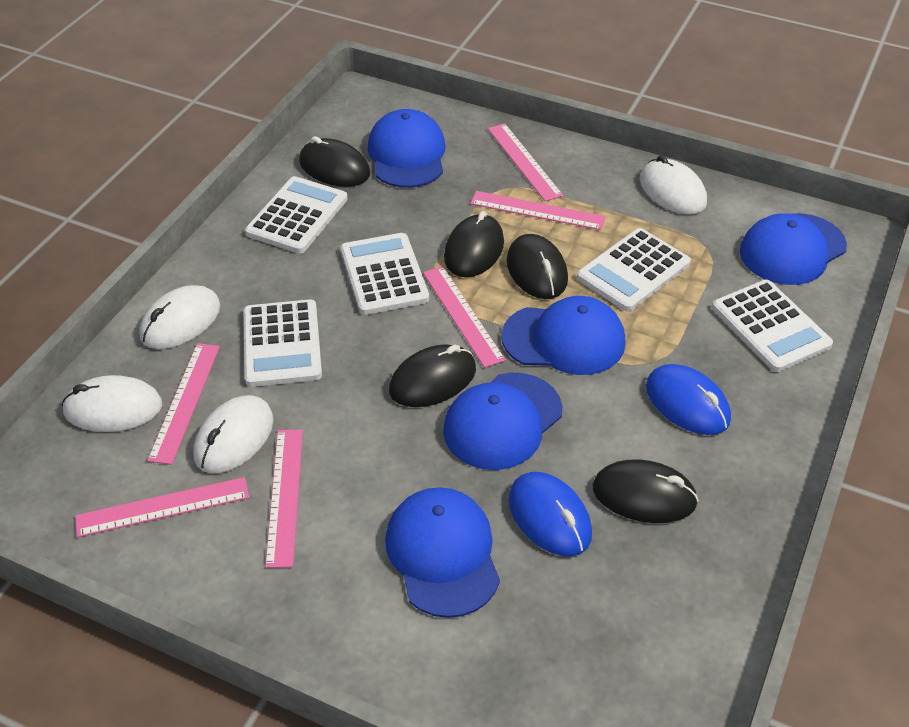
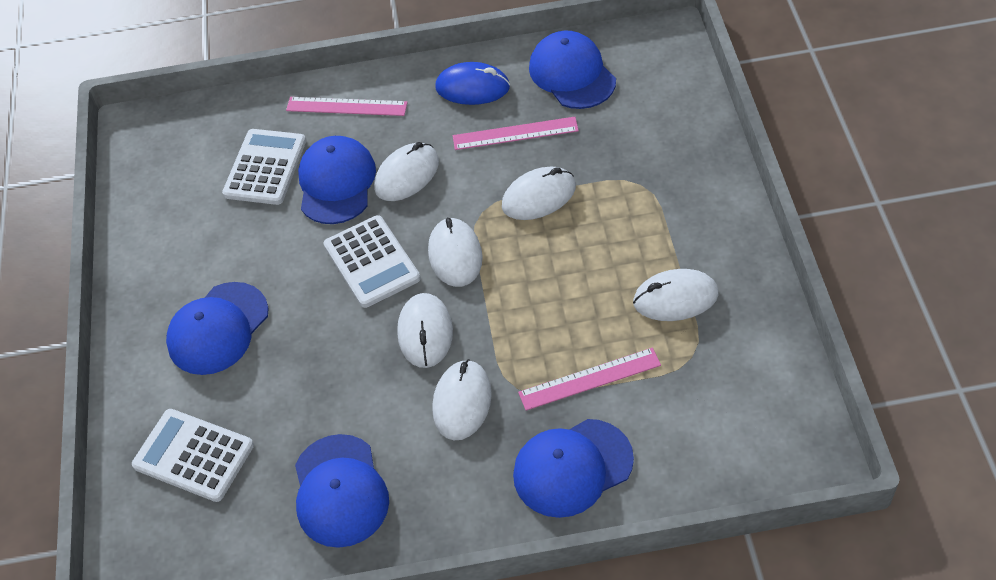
black mouse: [299,136,370,187] [389,345,476,407] [444,211,504,277] [507,234,568,299] [593,460,699,523] = 5 -> none = 0
blue mouse: [509,472,592,556] [646,364,731,435] = 2 -> [435,62,510,105] = 1
pink ruler: [75,477,249,537] [147,343,220,465] [265,430,303,568] [423,266,506,368] [470,191,605,230] [488,124,563,201] = 6 -> [286,97,408,116] [453,117,579,150] [518,348,661,411] = 3
white calculator: [243,299,322,387] [245,176,348,254] [341,233,429,315] [577,228,691,311] [712,280,833,372] = 5 -> [132,409,254,502] [222,129,306,205] [323,215,421,308] = 3
white mouse: [62,375,162,432] [139,285,220,349] [193,395,273,473] [640,155,707,214] = 4 -> [374,142,439,201] [397,293,453,368] [428,218,483,287] [432,359,492,440] [502,166,576,220] [633,269,719,321] = 6

